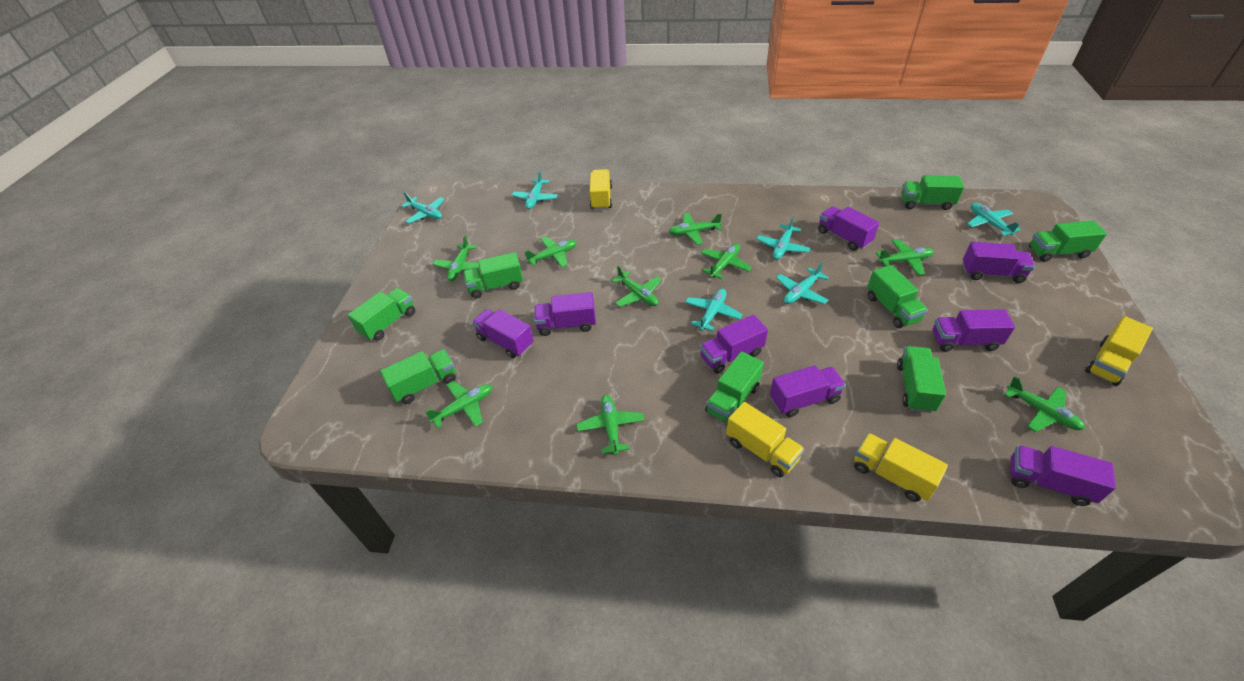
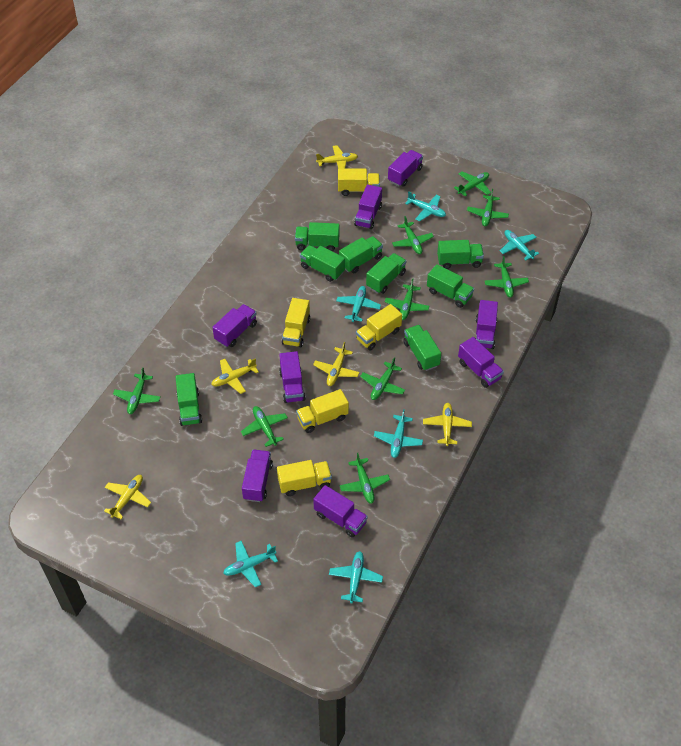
yellow plane: none = 0 -> [104,475,151,519] [211,358,259,394] [313,342,360,386] [316,145,358,169] [423,403,472,446] = 5
yellow truck: [590,169,612,210] [726,402,804,477] [854,433,948,502] [1085,316,1153,386] = 4 -> [277,460,332,496] [282,298,310,347] [296,389,349,433] [338,169,380,196] [356,304,402,350] = 5

